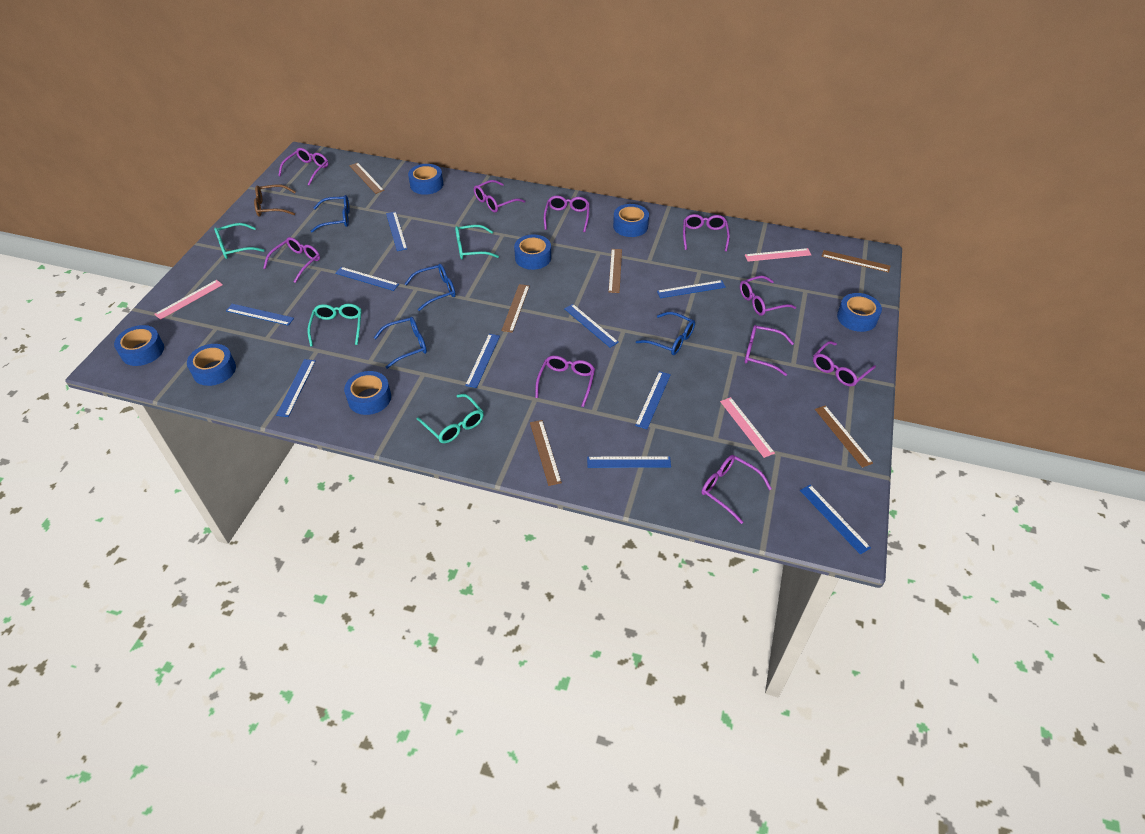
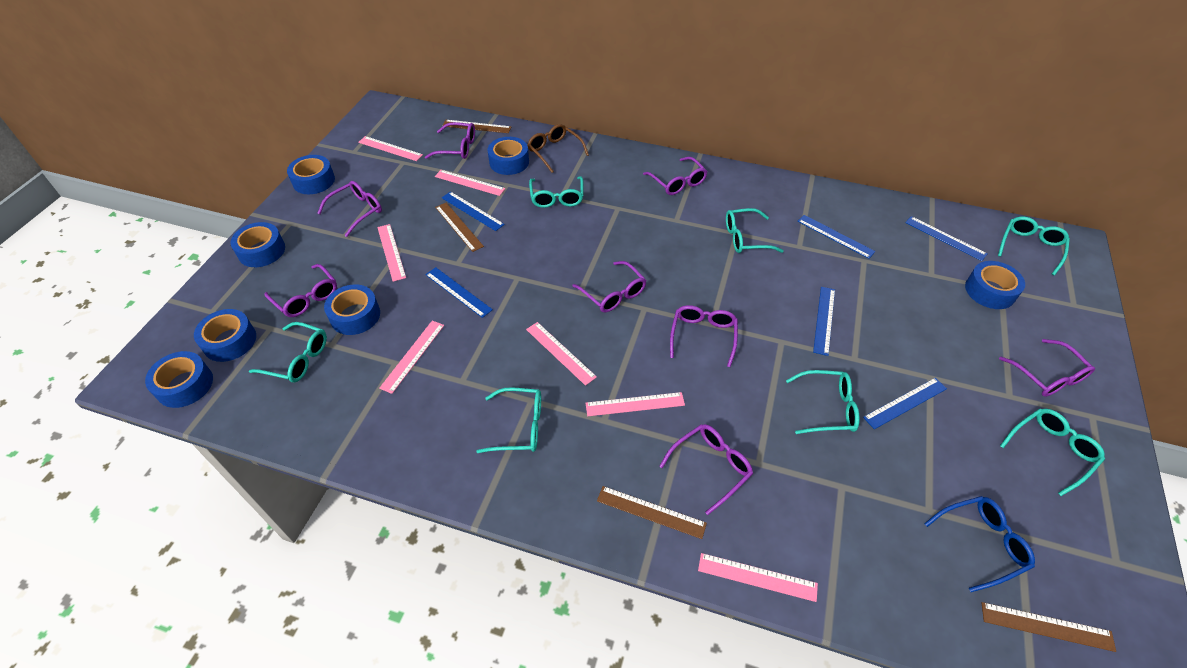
blue glasses: [311,195,350,232] [374,317,427,369] [405,264,456,311] [636,312,695,355] = 4 -> [924,496,1035,592] = 1
blue ruler: [226,304,294,326] [276,359,316,417] [335,267,399,291] [386,212,407,251] [465,334,500,388] [564,304,619,347] [587,456,671,468] [635,371,671,429] [657,280,726,298] [800,485,871,555] = 10 -> [425,267,493,318] [442,192,505,231] [797,215,876,259] [813,287,835,356] [863,378,947,429] [905,216,987,261] = 6
brown ruler: [349,163,384,194] [501,284,530,333] [530,420,562,486] [608,249,622,293] [815,405,873,468] [821,250,890,273] = 6 -> [435,203,484,252] [443,120,511,133] [597,486,707,539] [982,602,1116,652] = 4
pink ruler: [154,280,223,320] [720,397,775,458] [745,248,811,262] = 3 -> [358,136,423,161] [377,224,406,282] [379,321,444,394] [435,170,505,196] [526,322,597,386] [585,392,685,416] [698,553,818,602] = 7
purple glasses: [263,237,320,283] [278,148,328,186] [474,180,525,213] [535,356,595,407] [544,195,590,232] [683,214,730,251] [701,455,772,524] [740,275,796,316] [744,325,794,376] [813,341,876,386] = 10 -> [264,264,337,317] [317,181,382,237] [425,122,475,159] [572,261,646,313] [643,157,708,195] [659,424,753,515] [670,305,738,367] [999,339,1095,397] = 8
turquoise glasses: [214,223,265,259] [308,304,362,347] [417,394,484,443] [455,225,499,259] = 4 -> [249,322,327,383] [476,387,541,453] [529,176,584,208] [726,208,784,253] [786,370,860,434] [998,217,1070,276] [1000,409,1105,496] = 7

